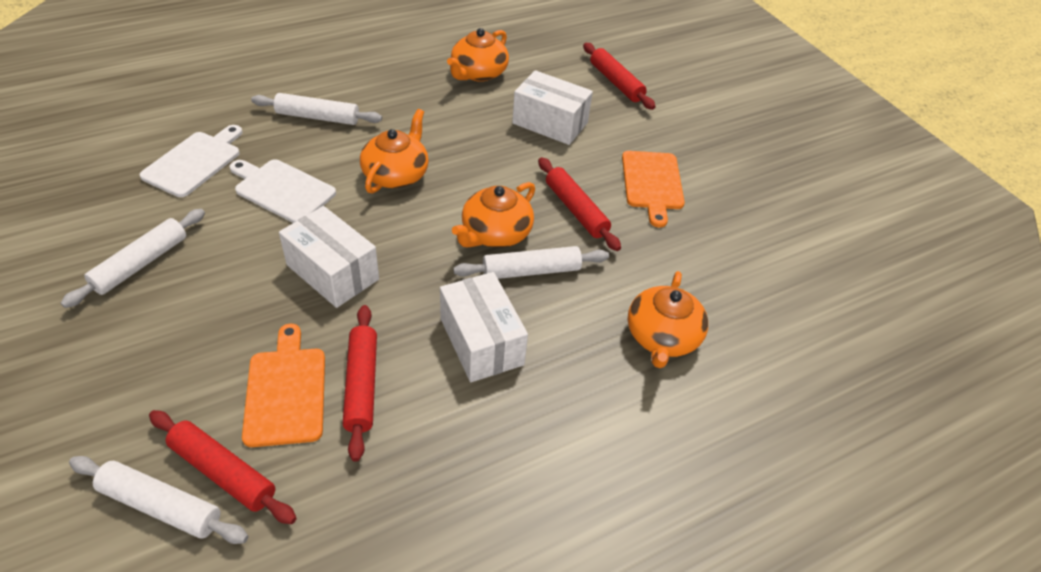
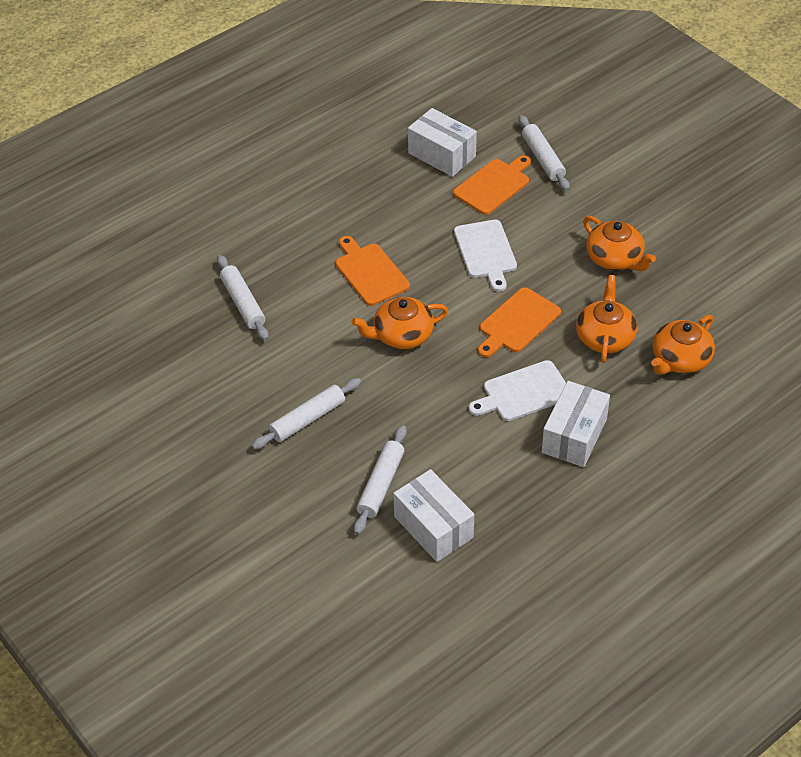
orange cutting board: [242,324,325,447] [622,151,685,228] = 2 -> [335,236,410,306] [453,155,531,215] [478,287,561,358] = 3
red rolling pin: [149,410,297,524] [342,305,377,462] [538,157,621,251] [583,43,656,110] = 4 -> none = 0

